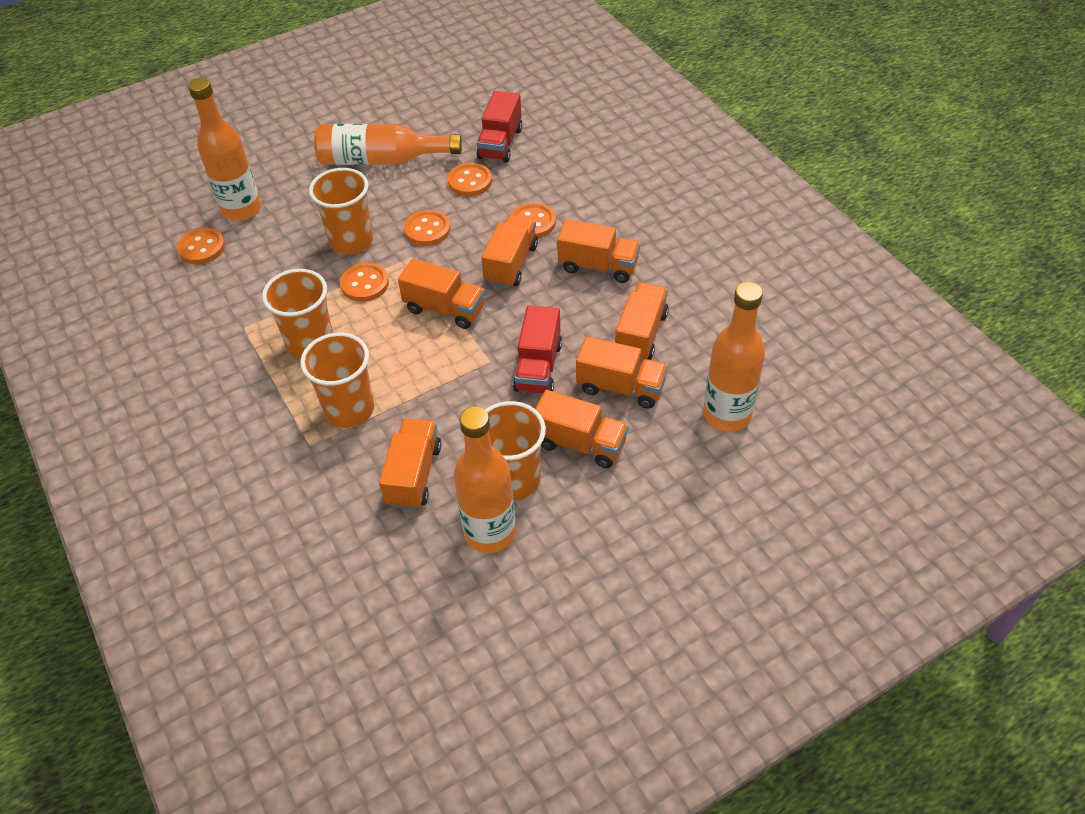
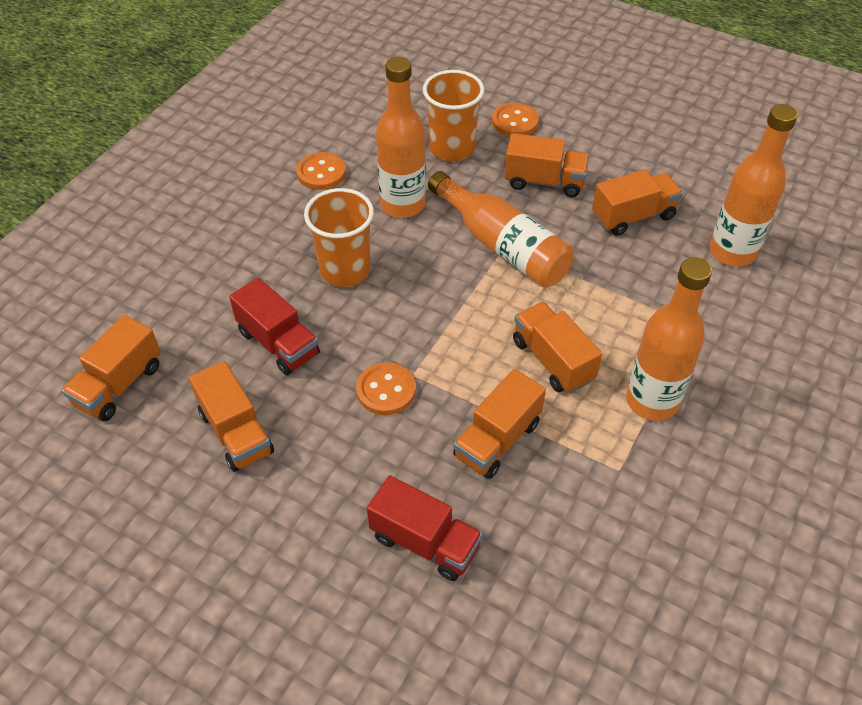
orange button: [177,228,225,264] [340,263,389,302] [404,210,451,246] [448,163,492,196] [511,203,556,238] = 5 -> [296,152,346,190] [356,362,416,415] [492,102,539,137] = 3
orange cup: [262,269,333,360] [300,333,374,428] [309,168,373,255] [485,401,546,500] = 4 -> [304,188,374,287] [423,70,485,161] = 2
orange truck: [379,418,441,510] [398,259,485,329] [481,215,538,288] [535,390,628,468] [557,219,640,283] [576,337,668,409] [615,282,669,362] = 7 -> [62,315,161,421] [189,361,274,472] [453,369,546,479] [504,133,589,197] [513,302,602,393] [592,170,683,236] = 6

